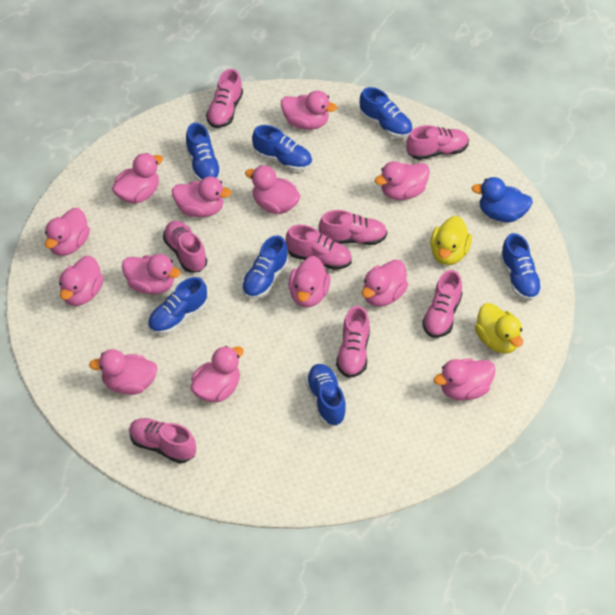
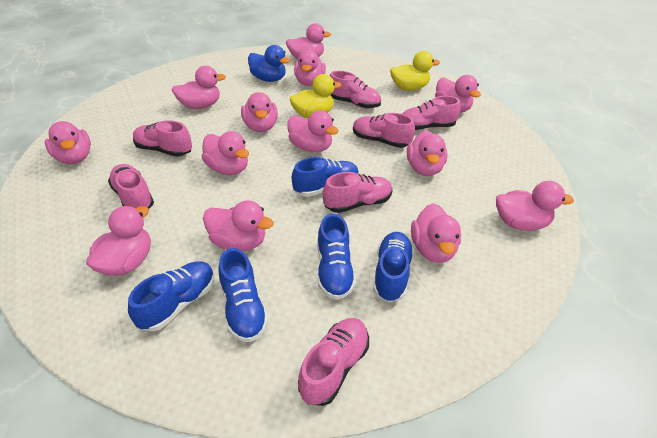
blue shoe: [148,277,207,335] [185,123,222,181] [242,235,289,299] [252,125,312,171] [305,364,347,426] [360,87,412,138] [500,233,543,301] = 7 -> [128,261,215,331] [218,248,269,342] [292,157,359,197] [317,214,356,300] [373,232,414,302] = 5
pink shoe: [129,418,196,464] [163,221,207,273] [206,69,243,128] [286,225,352,270] [319,210,387,245] [336,306,370,378] [406,125,469,160] [422,270,462,338] = 8 -> [108,164,154,209] [133,120,192,157] [298,318,369,406] [323,172,392,213] [330,71,381,108] [353,113,415,148] [402,96,461,130] = 7

